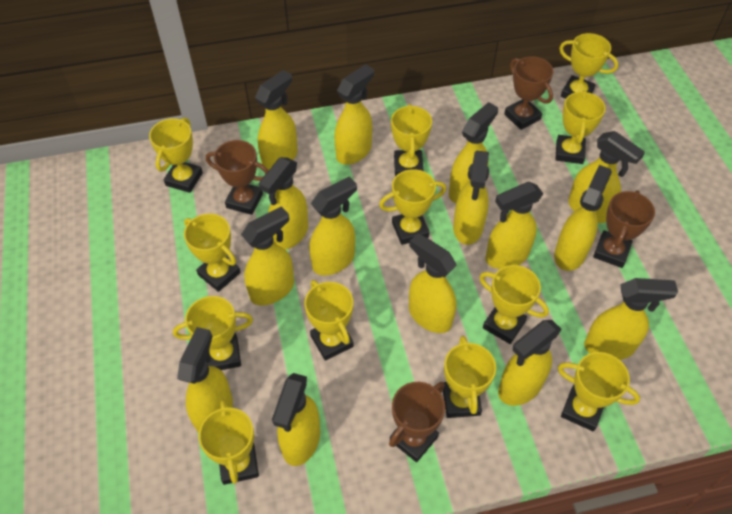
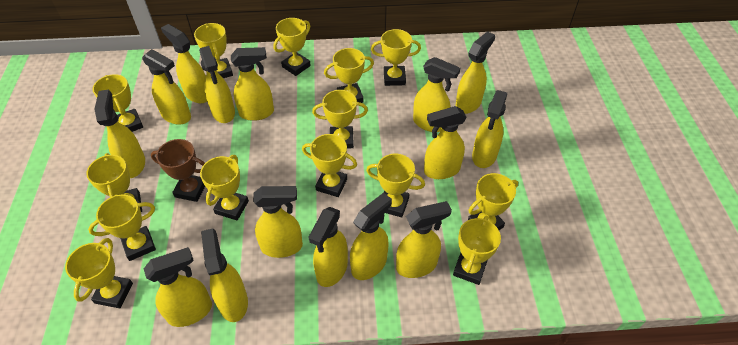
brown trophy: [206,140,268,215] [389,382,445,462] [504,56,553,130] [593,190,655,268] = 4 -> [151,139,205,202] = 1
yellow trophy: [149,118,203,193] [173,296,253,370] [184,213,241,292] [199,399,259,485] [304,280,354,361] [379,169,446,245] [391,104,432,177] [443,336,496,418] [479,265,549,344] [555,90,606,164] [558,352,640,431] [559,33,619,99] = 12 -> [65,238,133,308] [86,153,142,212] [88,195,156,261] [93,74,143,132] [194,23,233,78] [200,155,249,220] [273,18,311,76] [302,134,357,197] [312,90,368,149] [324,48,374,103] [366,154,425,218] [371,29,421,86] [453,216,501,285] [468,173,518,230] = 14

